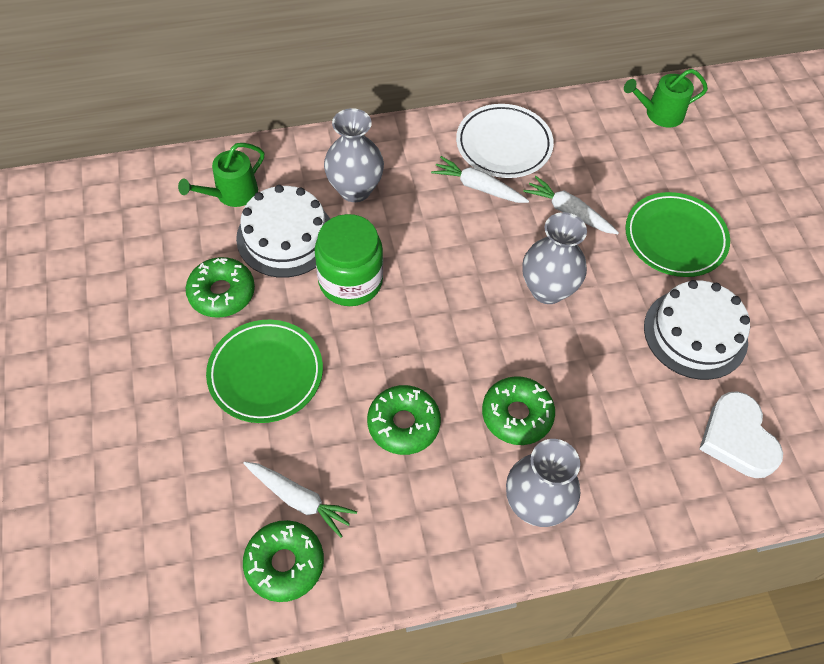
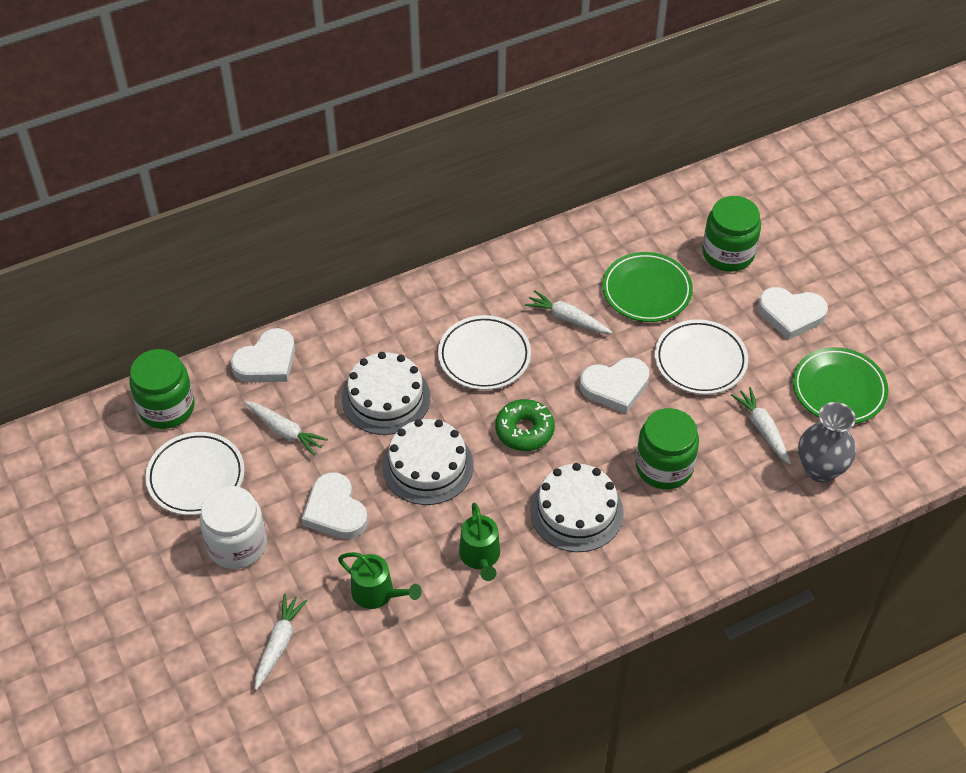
green donut: [186,257,255,318] [243,520,324,602] [367,385,441,455] [482,376,555,445] = 4 -> [495,399,555,451] = 1
green jar: [315,214,383,306] = 1 -> [129,349,195,429] [636,408,699,489] [702,196,761,272] = 3
grey vase: [324,108,384,202] [506,439,581,527] [522,212,587,304] = 3 -> [798,402,856,482] = 1
white cake: [236,185,330,278] [644,280,750,380] = 2 -> [342,352,430,435] [382,419,474,505] [530,463,624,552] = 3
white carrot: [243,462,357,538] [431,156,529,203] [523,176,619,234] = 3 -> [244,401,328,456] [255,593,308,690] [525,290,612,334] [731,387,791,465] = 4
white heart: [699,391,783,478] = 1 -> [231,328,295,382] [302,472,368,539] [580,357,650,413] [758,287,828,340] = 4
white jar: none = 0 -> [200,486,267,569] = 1
white plate: [456,104,554,178] = 1 -> [145,432,245,515] [438,315,531,390] [655,319,748,395] = 3

